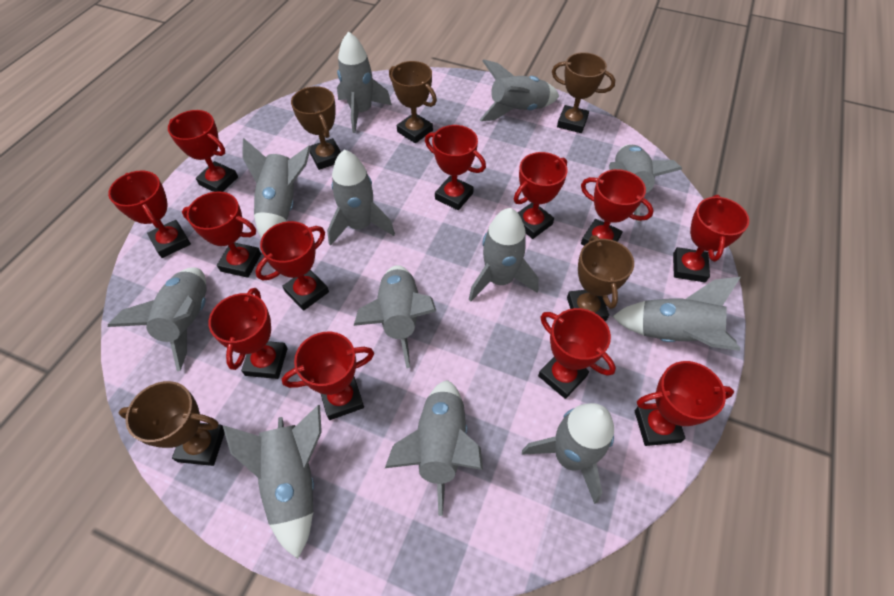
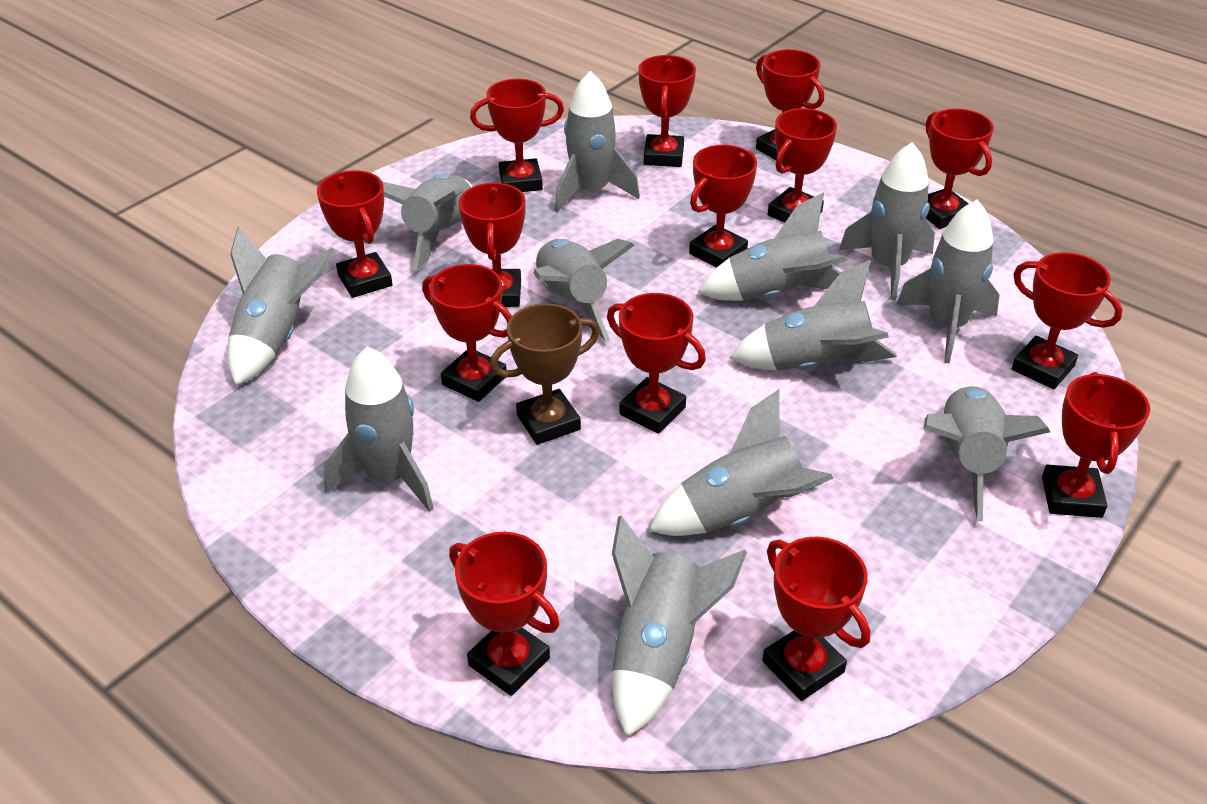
brown trophy: [118,381,225,466] [291,86,341,170] [389,61,437,143] [552,52,615,133] [567,235,634,321] = 5 -> [490,303,600,445] = 1
red trophy: [108,170,191,258] [168,110,238,192] [182,191,261,278] [208,288,288,379] [255,221,329,311] [282,332,374,420] [425,125,486,210] [514,152,568,239] [538,308,616,399] [581,169,654,246] [635,361,734,446] [673,195,749,282] = 12 -> [317,170,393,298] [422,264,512,402] [449,532,559,696] [459,183,525,307] [470,79,564,192] [607,293,706,434] [638,55,696,167] [689,145,757,268] [756,49,824,160] [762,536,870,701] [768,108,837,223] [926,108,994,229] [1012,252,1123,389] [1042,372,1150,518] = 14

